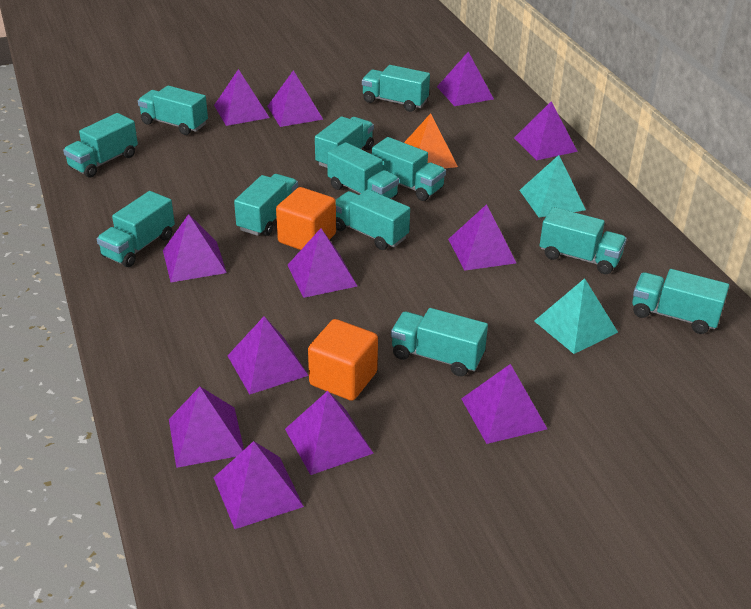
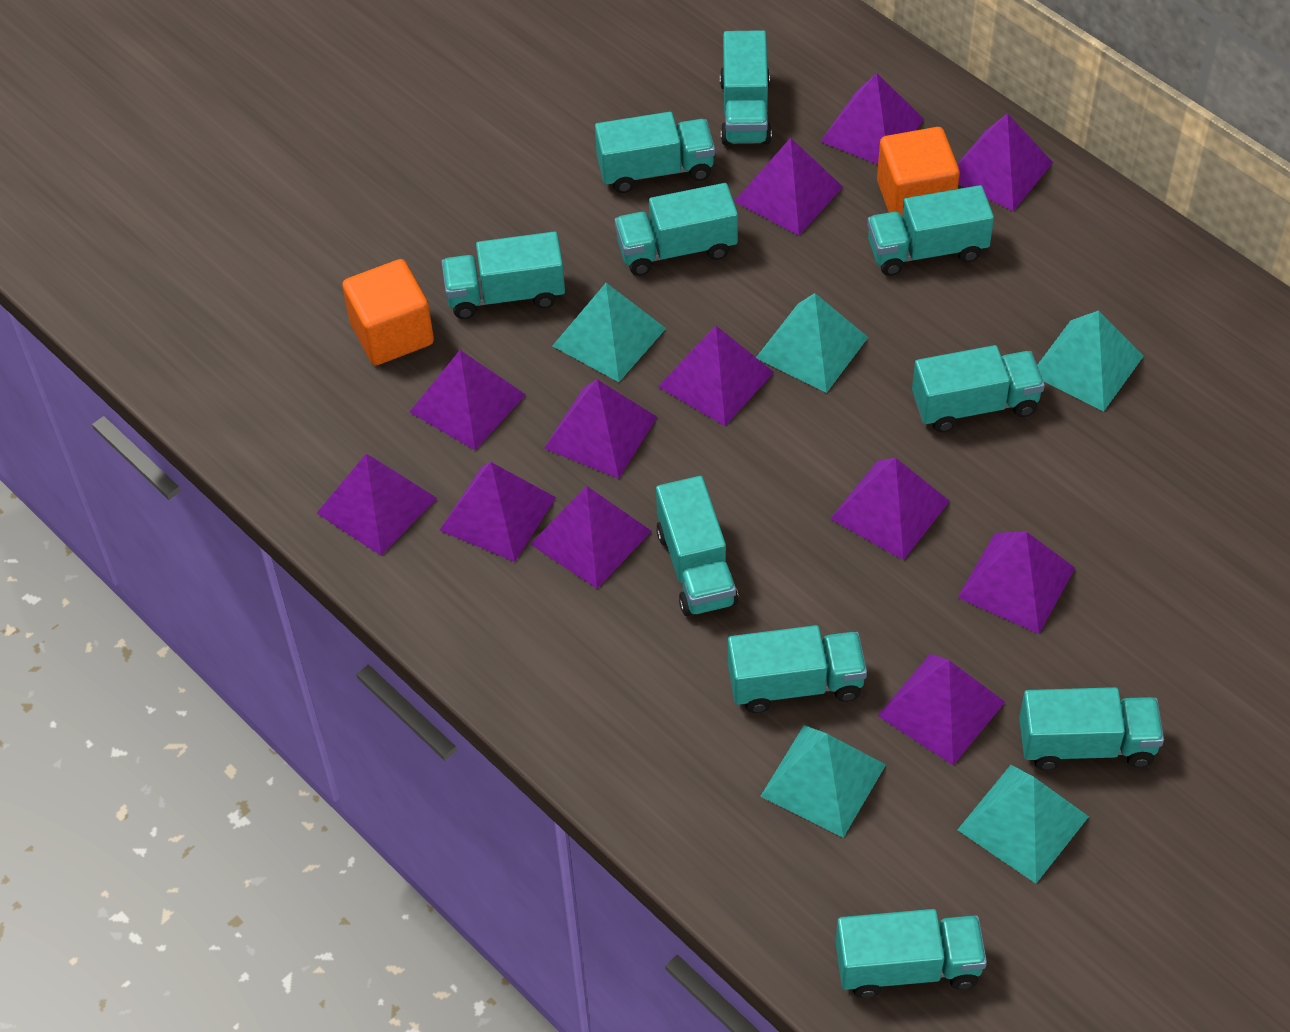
orange pyramid: [404,113,458,168] = 1 -> none = 0
turquoise pyramid: [519,155,586,217] [534,278,618,354] = 2 -> [553,283,666,382] [756,293,868,393] [760,725,886,838] [957,765,1089,884] [1037,311,1144,411] = 5
turquoise truck: [63,113,138,178] [97,191,175,267] [138,85,208,135] [234,174,298,236] [315,116,374,168] [327,142,399,199] [336,189,410,250] [362,65,430,112] [372,137,446,201] [391,308,488,376] [540,207,627,274] [632,269,729,334] = 12 -> [442,232,565,319] [595,112,715,193] [615,183,738,276] [656,476,738,616] [720,30,772,145] [728,625,867,713] [836,909,987,998] [867,185,994,276] [912,345,1045,432] [1019,687,1164,770] = 10

